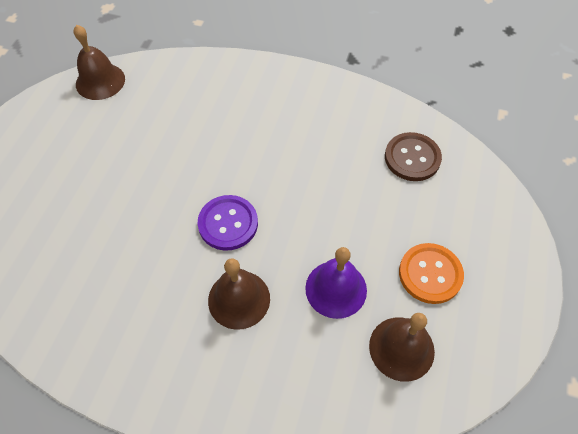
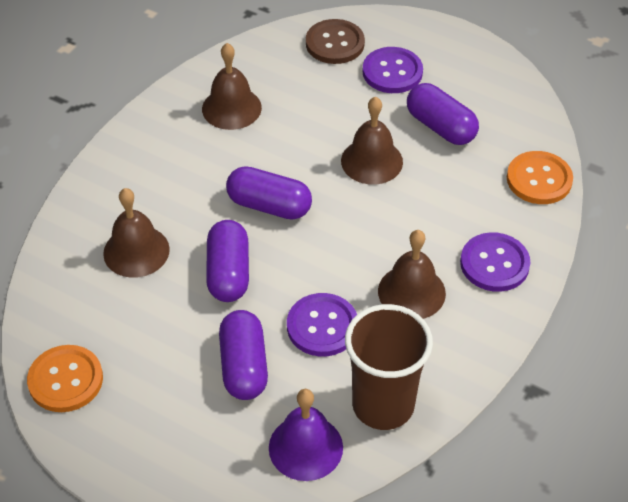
brown bell: [73,25,125,100] [208,258,270,330] [369,313,435,382] = 3 -> [103,188,170,278] [202,43,262,130] [341,97,403,185] [378,230,446,319] = 4
brown cup: none = 0 -> [345,304,433,430] = 1
orange button: [399,243,464,304] = 1 -> [27,345,103,412] [507,151,573,204] = 2
purple button: [198,195,258,251] = 1 -> [287,293,357,357] [363,47,423,93] [460,232,530,292] = 3
purple capsule: none = 0 -> [206,220,249,302] [219,310,268,400] [226,166,312,220] [407,83,479,145] = 4

